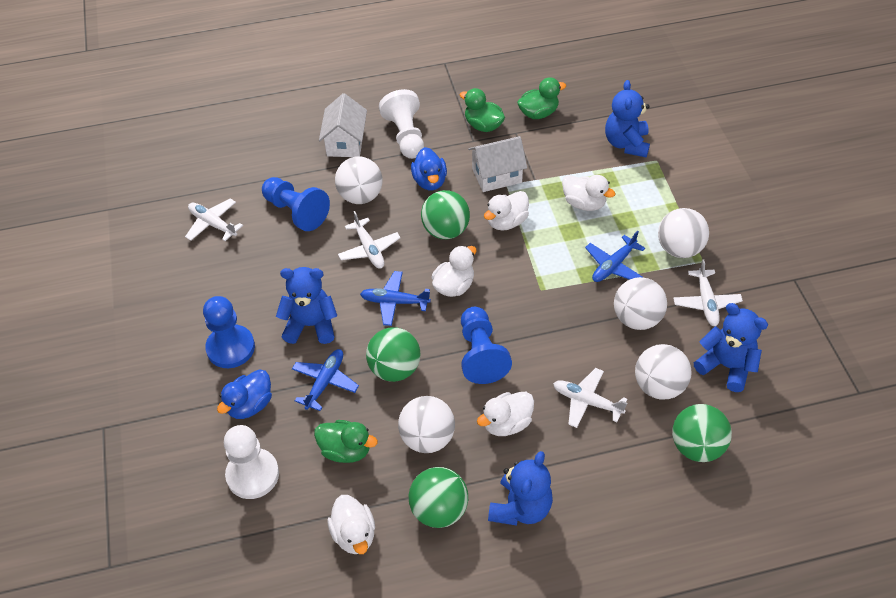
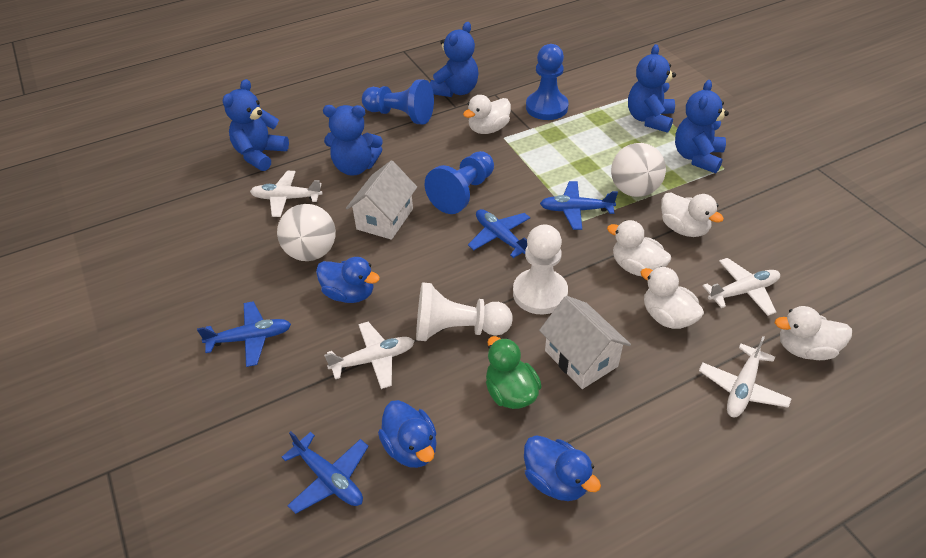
blue duck: [217,369,272,419] [411,147,447,190] = 2 -> [316,257,380,303] [378,400,437,468] [524,435,601,501] = 3
blue plane: [292,349,359,411] [360,271,431,326] [585,231,645,282] = 3 -> [197,301,291,367] [282,431,369,514] [468,209,530,258] [540,181,618,230] = 4
blue teddy bear: [276,267,337,344] [488,451,553,526] [605,80,650,157] [694,303,768,392] = 4 -> [223,79,289,171] [323,105,383,176] [430,22,479,97] [628,44,676,133] [675,80,729,173] = 5
green ball: [366,327,420,382] [409,467,468,528] [421,190,470,239] [672,404,732,462] = 4 -> none = 0
green duck: [314,420,378,463] [460,88,505,132] [517,77,566,119] = 3 -> [486,336,542,409] = 1
white ball: [335,156,383,204] [398,396,455,453] [614,277,667,330] [635,344,692,400] [658,208,709,258] = 5 -> [277,204,336,261] [611,143,666,197] = 2

